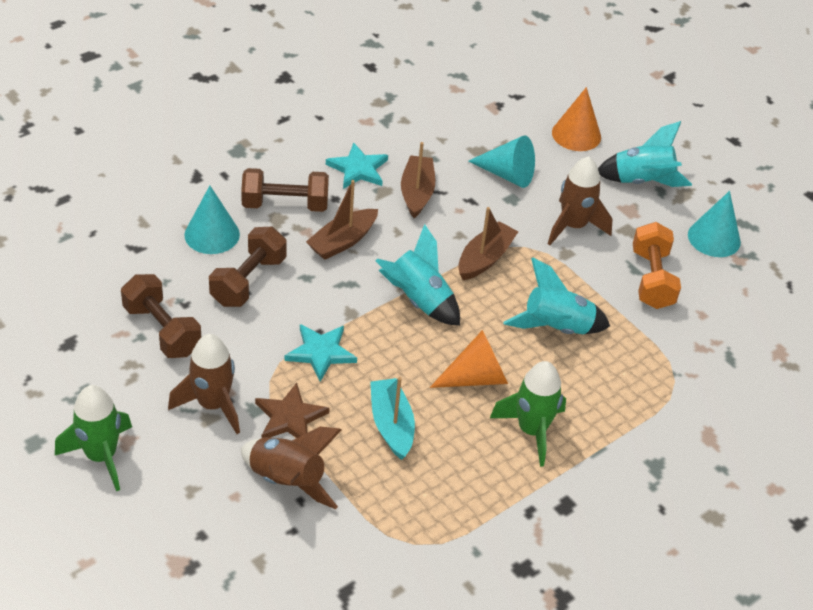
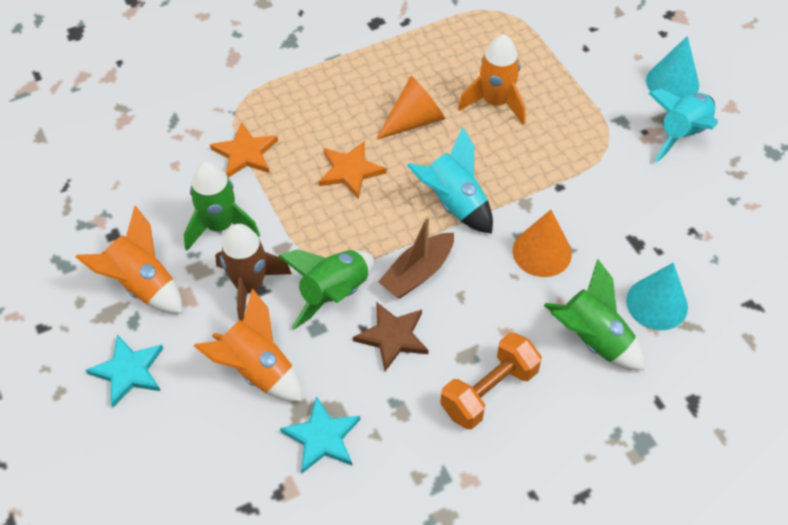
brown boat: [306,180,378,260] [401,142,435,218] [458,207,518,280] = 3 -> [378,216,454,298] = 1
brown dumbbell: [121,274,201,358] [209,227,287,307] [241,168,329,212] = 3 -> none = 0
brown rocket: [168,334,240,434] [241,426,342,509] [548,156,613,245] = 3 -> [215,224,292,321] = 1
green rocket: [55,385,132,491] [490,361,566,467] = 2 -> [184,161,260,251] [278,249,374,329] [544,259,644,370] = 3
orange rocket: none = 0 -> [76,206,182,313] [194,289,302,402] [458,34,526,125] = 3
orange star: none = 0 -> [210,122,278,178] [319,141,386,199] = 2
turquoise boat: [370,377,415,460] = 1 -> none = 0
turquoise cone: [184,186,240,254] [468,135,535,188] [688,191,741,257] = 3 -> [626,263,688,330] [646,36,699,98] = 2
turquoise rocket: [376,224,460,326] [503,258,610,334] [598,121,692,187] = 3 -> [407,127,493,234] [648,89,718,162] = 2

